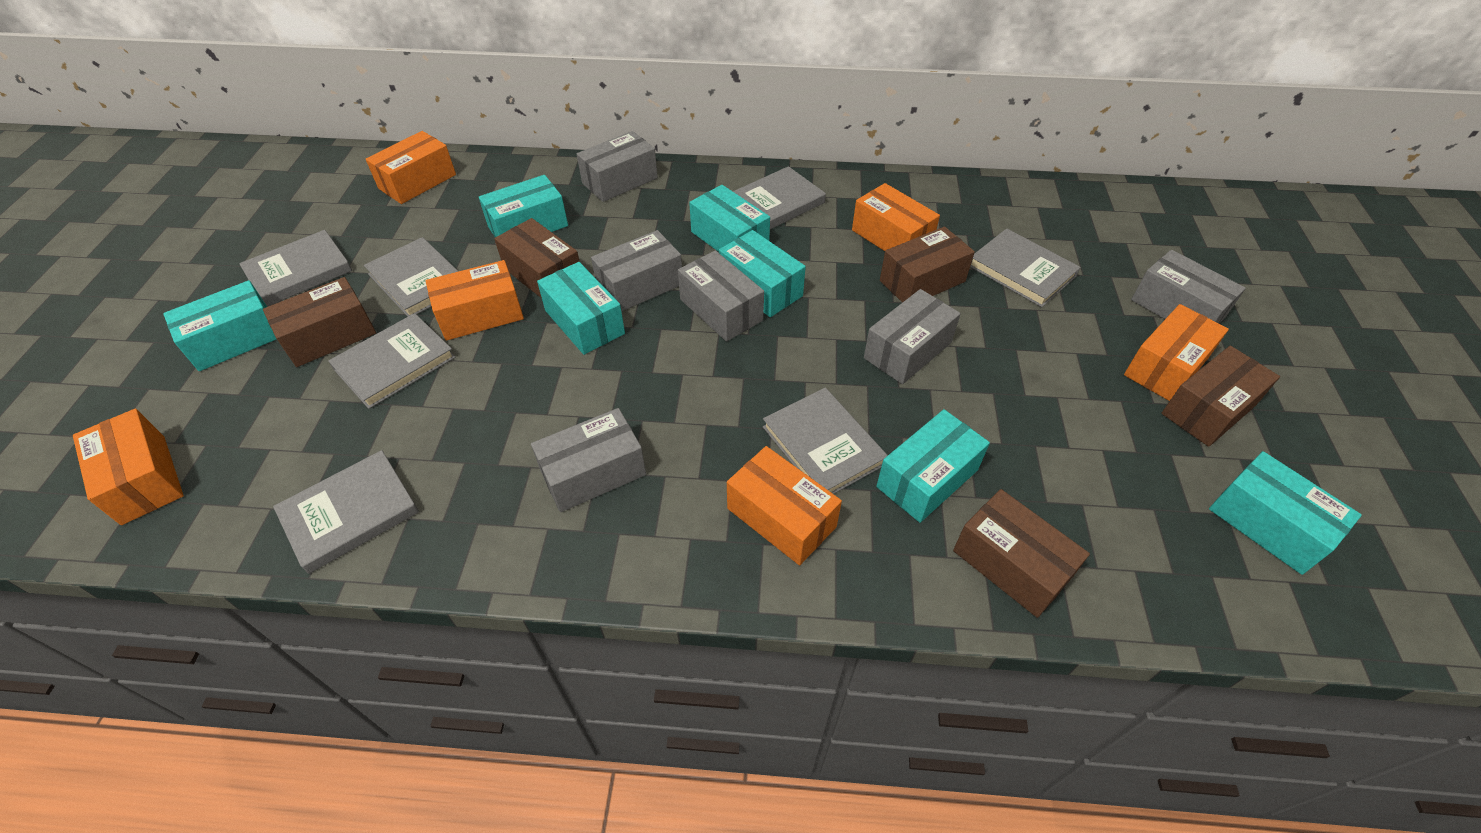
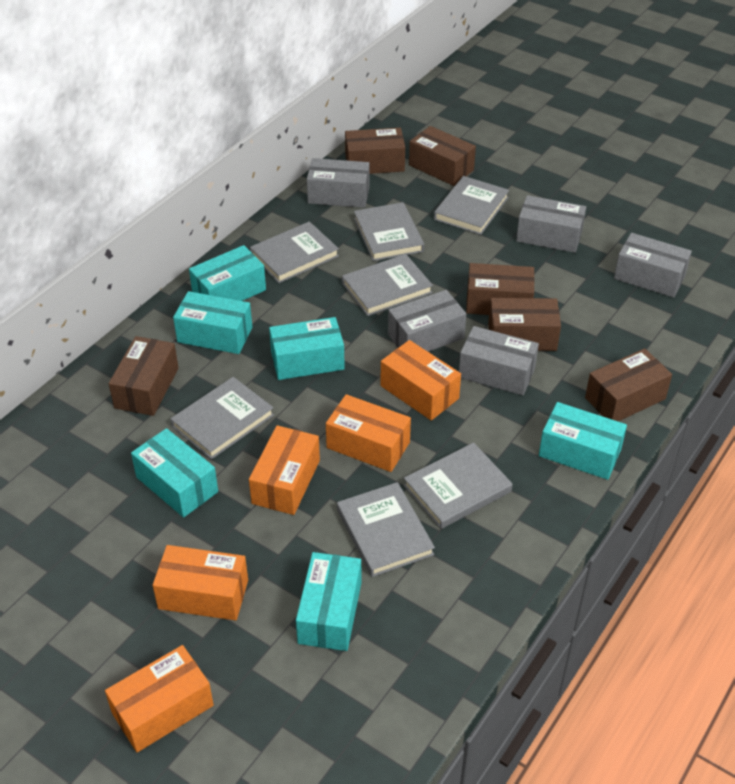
brown box: [263,277,376,367] [494,218,580,298] [880,226,975,303] [953,489,1090,618] [1161,346,1280,447] = 5 -> [109,336,179,416] [345,128,405,174] [409,126,476,186] [466,263,535,315] [488,298,561,351] [585,348,672,421] = 6
grey box: [531,408,646,512] [577,131,658,202] [591,230,682,311] [678,250,764,342] [864,289,961,384] [1131,250,1246,324] = 6 -> [307,158,370,208] [388,290,466,352] [459,326,539,395] [516,195,586,253] [614,233,692,298] = 5
orange box: [73,408,184,525] [366,131,456,204] [426,260,524,341] [727,446,842,565] [852,183,940,251] [1124,304,1229,401] = 6 -> [105,645,214,753] [152,545,248,621] [249,425,320,515] [326,394,411,472] [380,340,461,421] = 5
turquoise box: [163,280,277,371] [479,175,568,237] [537,262,625,355] [689,185,770,252] [719,230,806,317] [876,409,990,523] [1209,451,1362,575] = 7 -> [131,428,218,518] [173,291,252,354] [189,245,266,301] [269,317,345,380] [296,552,361,651] [539,402,627,480] = 6

